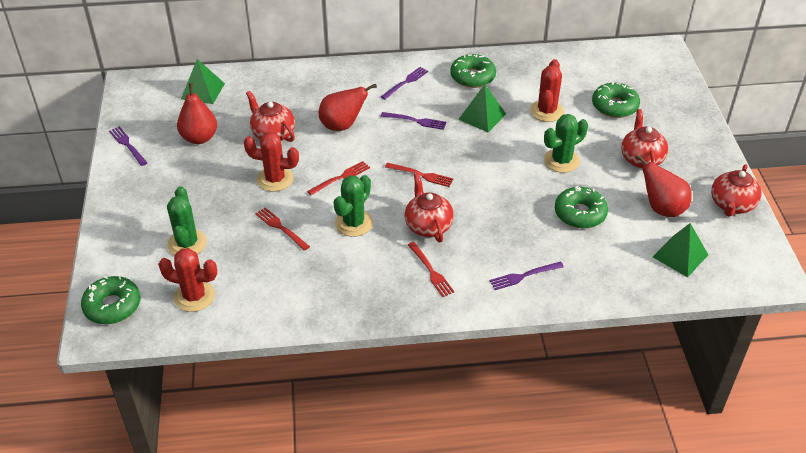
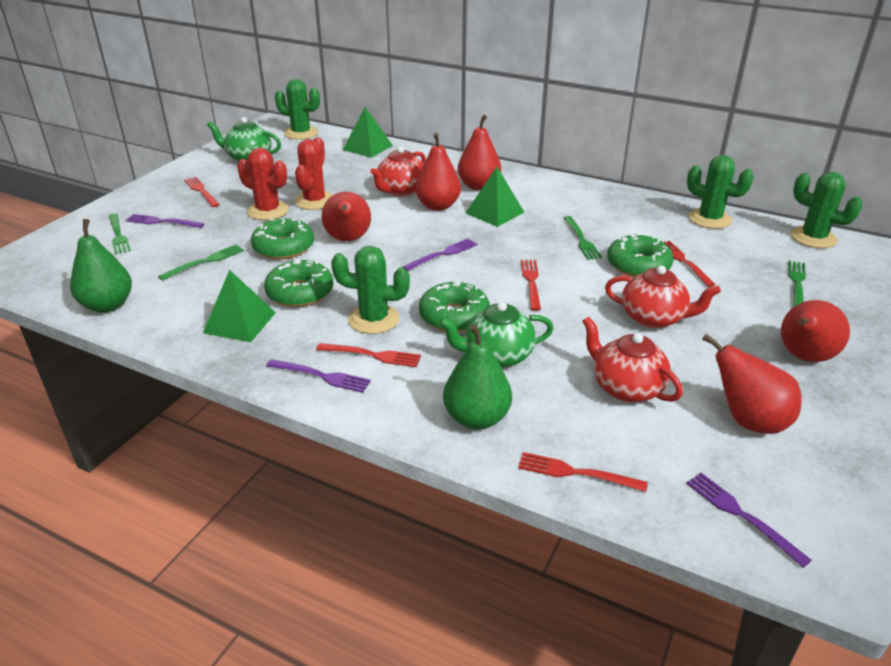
green cactus: [167,186,207,255] [334,175,373,237] [544,114,588,173] = 3 -> [275,79,320,139] [331,246,410,334] [687,155,754,229] [791,172,863,248] = 4
green fork: none = 0 -> [109,213,131,254] [158,244,244,280] [564,216,602,260] [788,261,806,307] = 4
green pear: none = 0 -> [70,219,132,313] [443,324,512,430] = 2
green teapot: none = 0 -> [207,117,281,162] [439,301,554,368] = 2
red cactus: [158,248,217,312] [244,132,299,192] [530,59,564,122] = 3 -> [237,148,289,220] [294,137,333,210] = 2
red fork: [255,208,310,251] [307,161,370,195] [385,163,453,187] [408,242,455,297] = 4 -> [184,177,220,207] [316,343,421,367] [518,452,648,492] [521,260,541,311] [664,241,716,287] = 5
red pear: [177,83,217,144] [319,84,377,131] [635,154,692,217] = 3 -> [322,192,371,241] [415,133,461,211] [458,115,501,190] [702,334,802,434] [781,300,850,362] = 5
red teapot: [246,91,295,142] [405,173,454,242] [621,109,668,168] [711,164,762,217] = 4 -> [370,146,426,196] [582,317,683,402] [605,265,721,328] = 3

